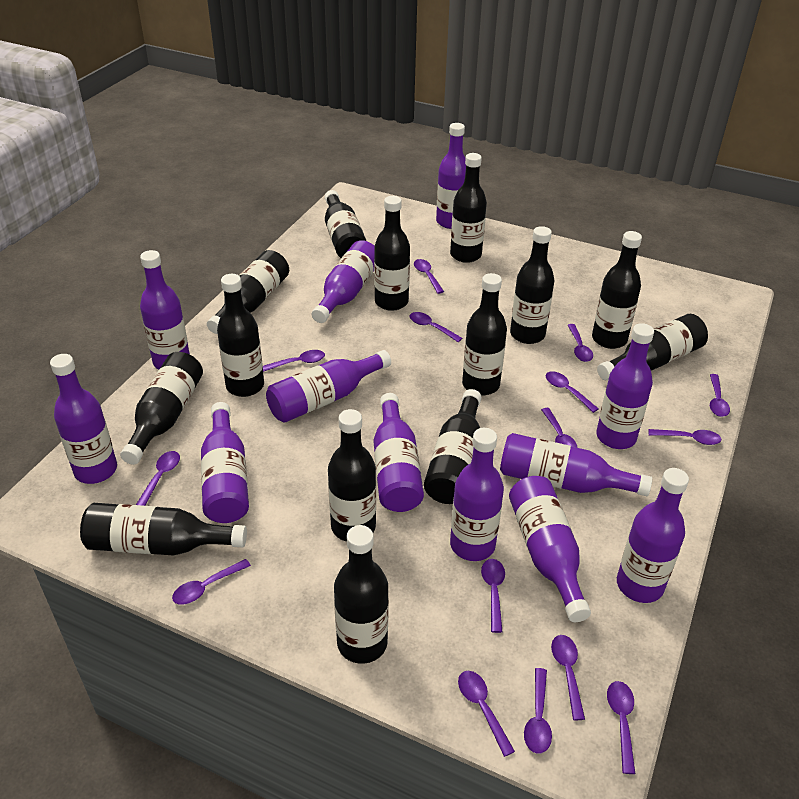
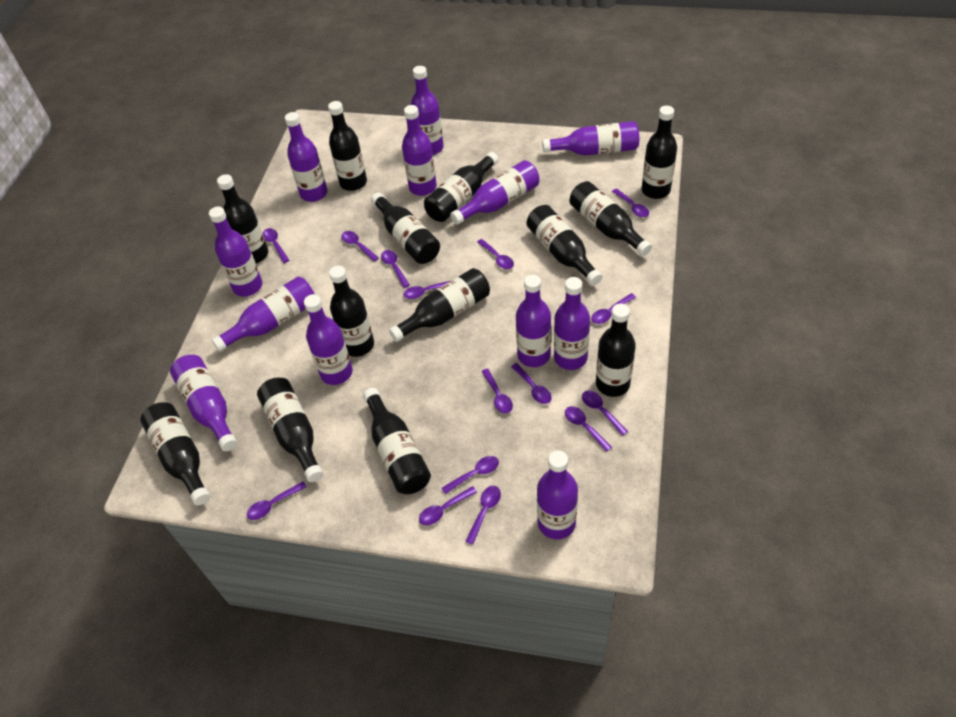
black bottle: [80,503,247,555] [120,352,203,465] [207,250,289,334] [217,274,264,397] [325,190,366,258] [328,409,376,541] [334,525,389,664] [374,196,410,311] [424,389,482,504] [450,153,487,263] [462,273,507,396] [510,226,554,344] [592,231,642,349] [597,314,708,380] = 14 -> [140,402,210,505] [217,174,268,263] [257,378,323,482] [328,101,367,191] [329,266,374,357] [363,388,431,494] [371,192,440,264] [389,268,490,342] [424,152,499,222] [527,205,603,286] [570,181,652,256] [596,304,636,397] [642,106,677,199] = 13

